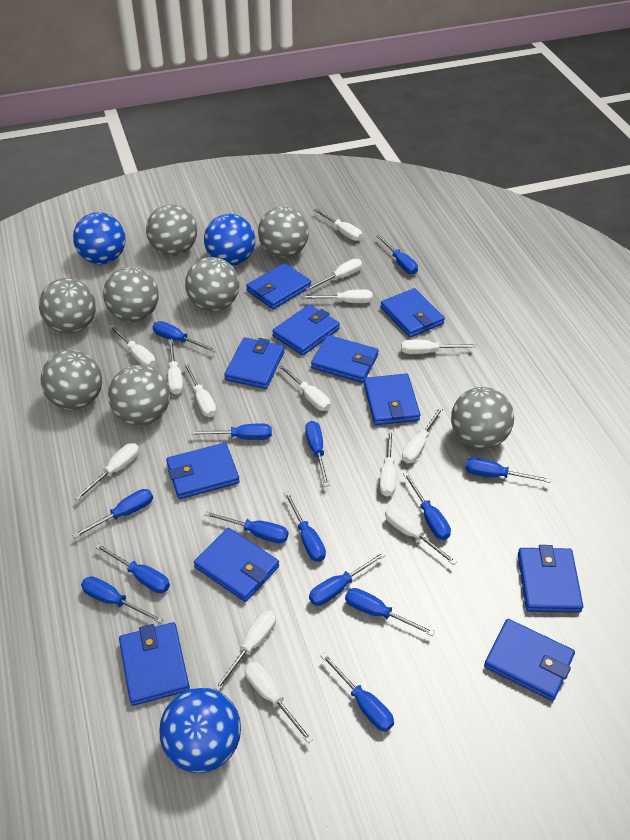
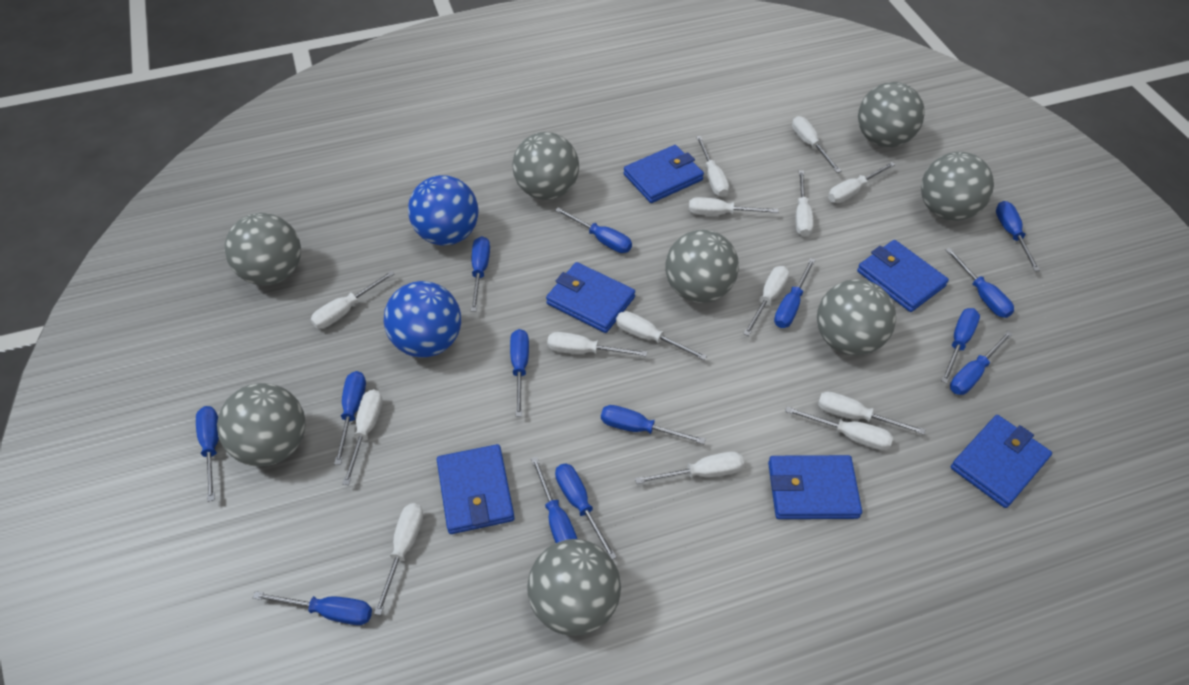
blue ball: [73,212,126,264] [159,688,241,773] [204,214,255,266] = 3 -> [383,281,461,358] [408,175,479,246] = 2
blue wallet: [119,622,190,706] [166,443,240,499] [194,528,279,602] [224,337,284,389] [247,263,311,309] [272,304,340,355] [311,335,379,383] [364,373,420,425] [381,288,445,338] [484,619,575,701] [518,545,583,613] = 11 -> [437,444,515,534] [546,262,635,333] [624,145,704,203] [768,455,862,519] [857,240,949,312] [951,415,1052,508] = 6

